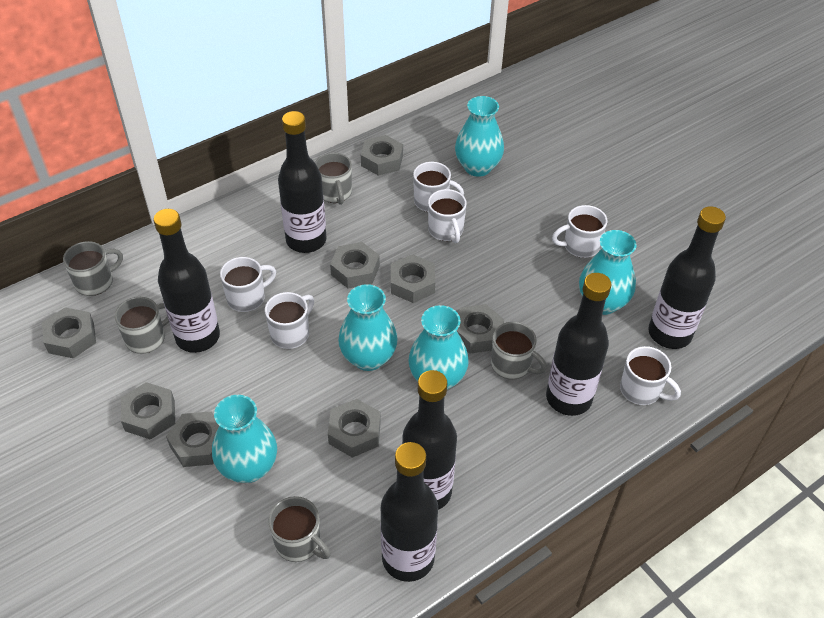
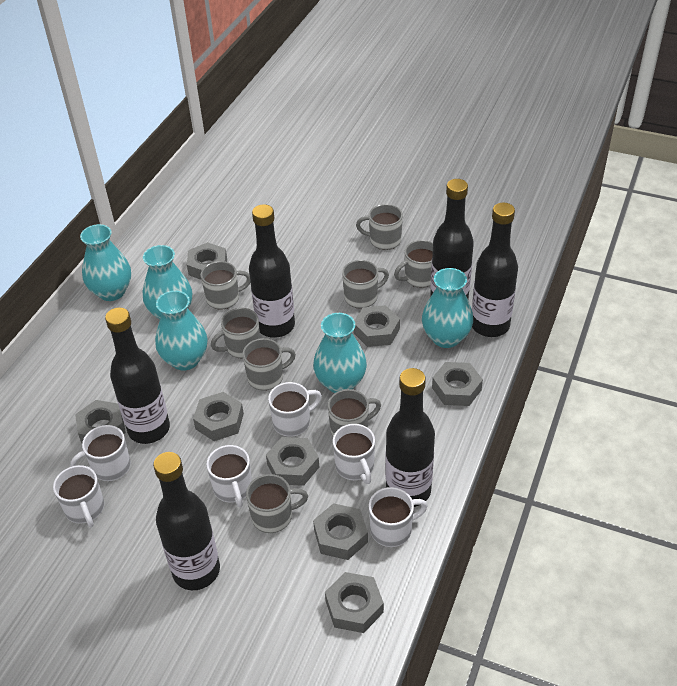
grey mug: [63,241,123,296] [115,297,169,354] [268,496,331,562] [315,153,352,205] [491,322,547,380] = 5 -> [201,261,251,310] [211,308,260,359] [243,338,296,391] [246,474,308,533] [328,389,381,436] [342,260,389,309] [356,204,403,250] [394,240,433,288] = 8

